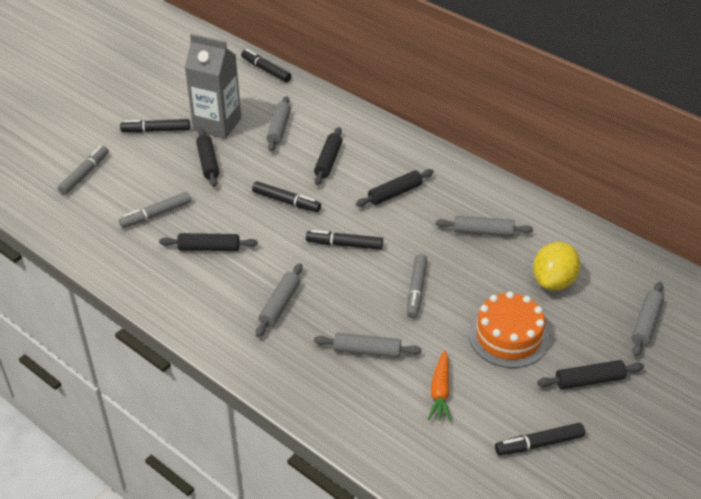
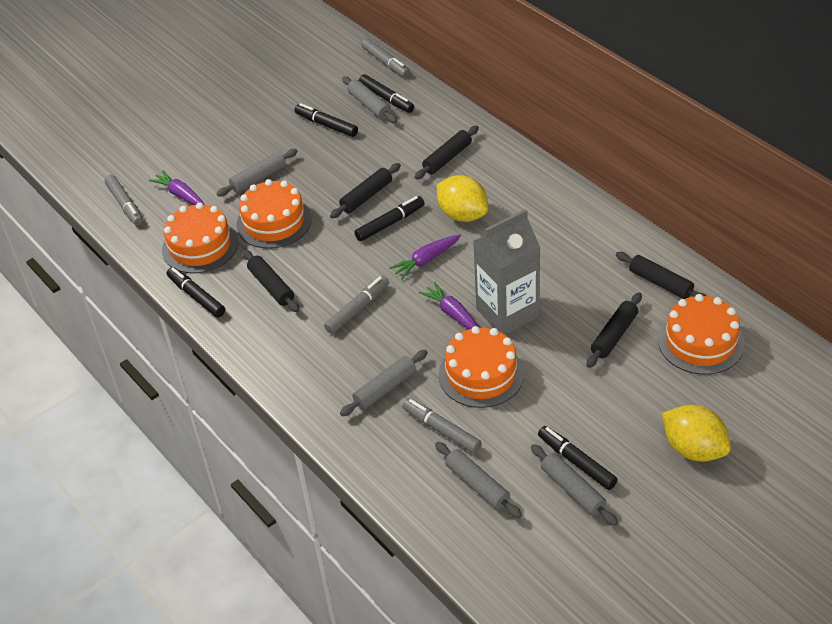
grey marker: [58,146,109,195] [119,192,191,228] [407,254,427,318] = 3 -> [104,175,143,226] [324,276,389,334] [361,38,410,77] [402,398,481,453] = 4
orange cake: [469,291,549,368] = 1 -> [162,202,238,273] [236,179,312,249] [439,326,524,408] [658,294,744,375] = 4
orange carrot: [428,350,451,422] = 1 -> none = 0
purple carrot: none = 0 -> [149,170,205,205] [389,235,461,279] [419,282,478,330] = 3
yellow lemon: [533,242,580,290] = 1 -> [437,175,488,222] [662,405,731,462] = 2

